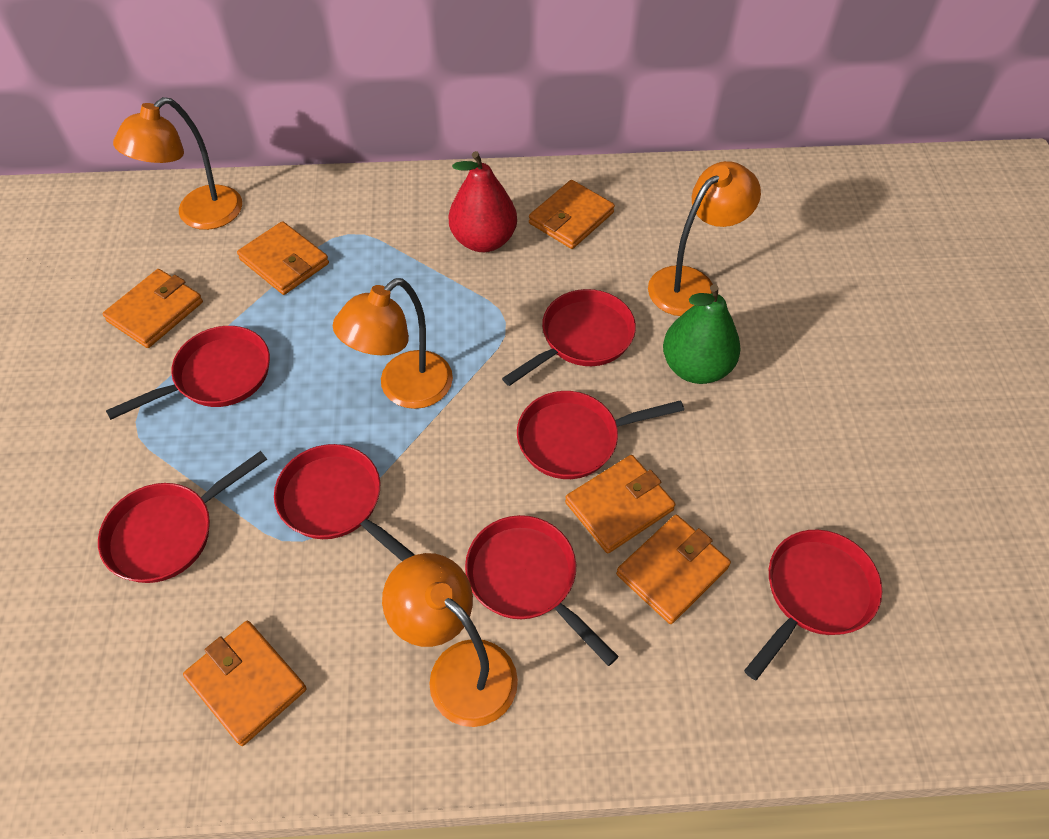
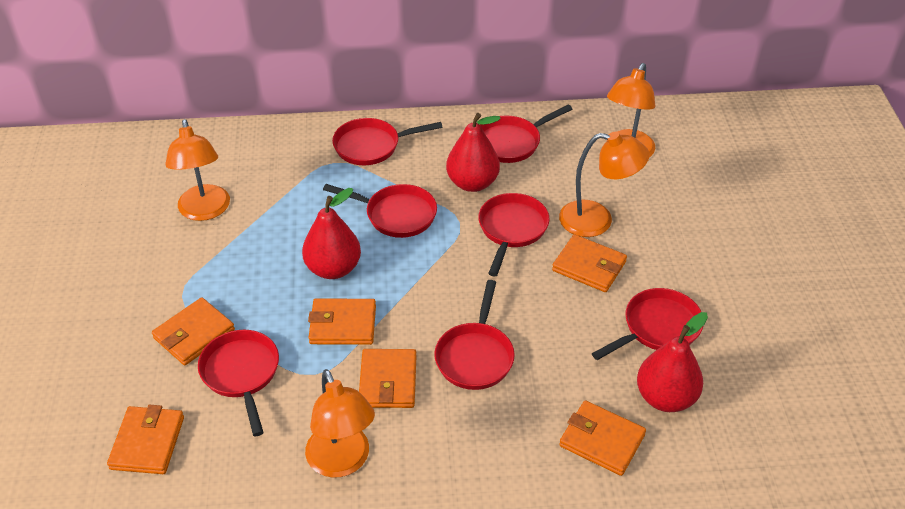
green pear: [663,284,741,384] = 1 -> none = 0
red pear: [448,151,517,252] = 1 -> [302,188,361,279] [446,113,501,192] [637,312,708,412] = 3

